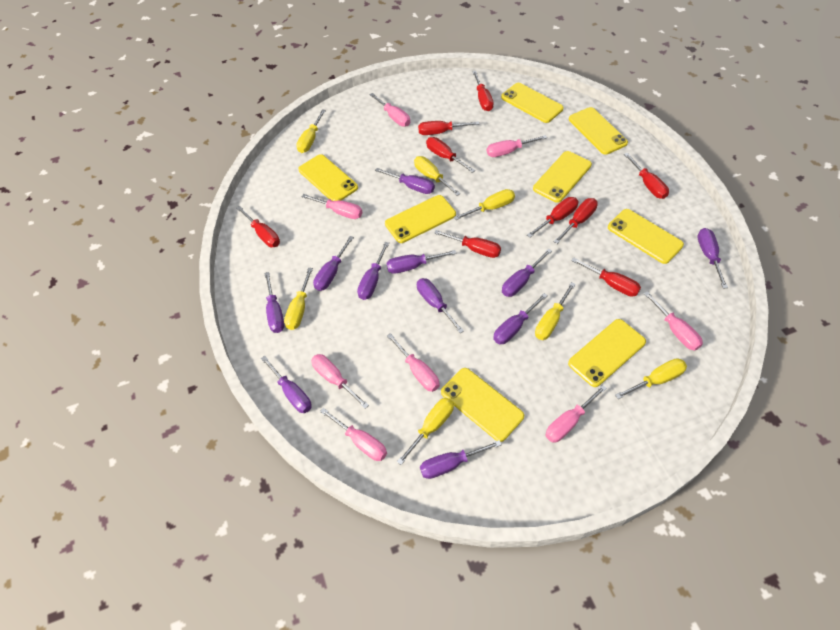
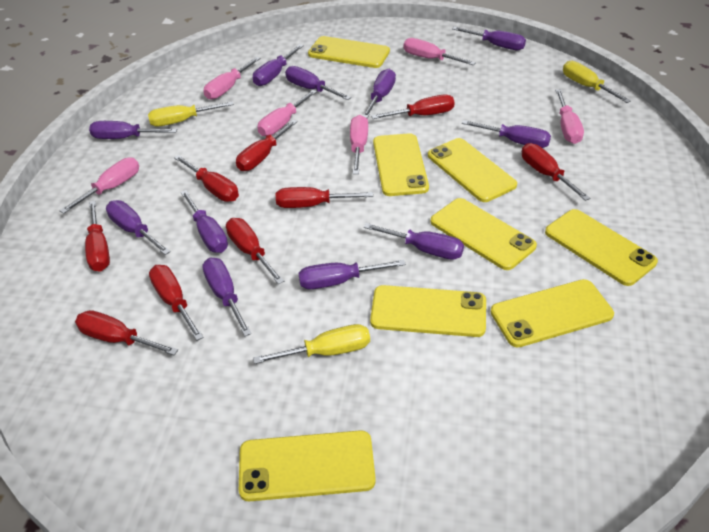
pink screwdriver: [302,194,362,219] [311,354,369,409] [320,408,387,461] [369,93,410,126] [387,333,440,392] [487,135,547,157] [546,385,607,443] [644,291,703,351] = 8 -> [60,157,139,214] [204,57,260,100] [258,90,317,136] [350,115,368,174] [404,38,476,66] [555,89,584,144] = 6
yellow screwdriver: [284,268,313,330] [296,109,326,153] [397,398,454,465] [414,156,460,196] [454,189,515,220] [535,282,576,340] [615,358,687,399] = 7 -> [148,101,234,126] [253,324,370,364] [563,61,631,103] = 3

